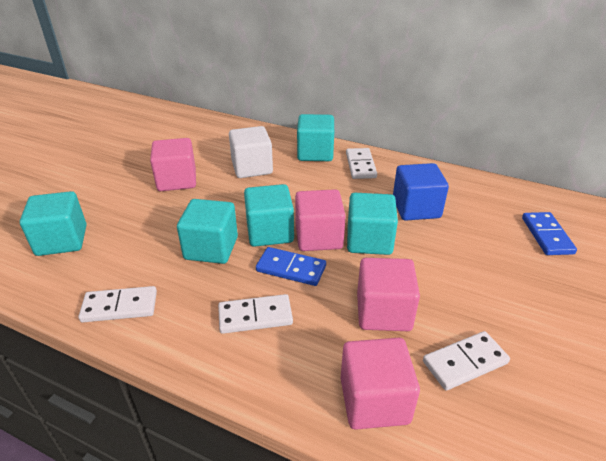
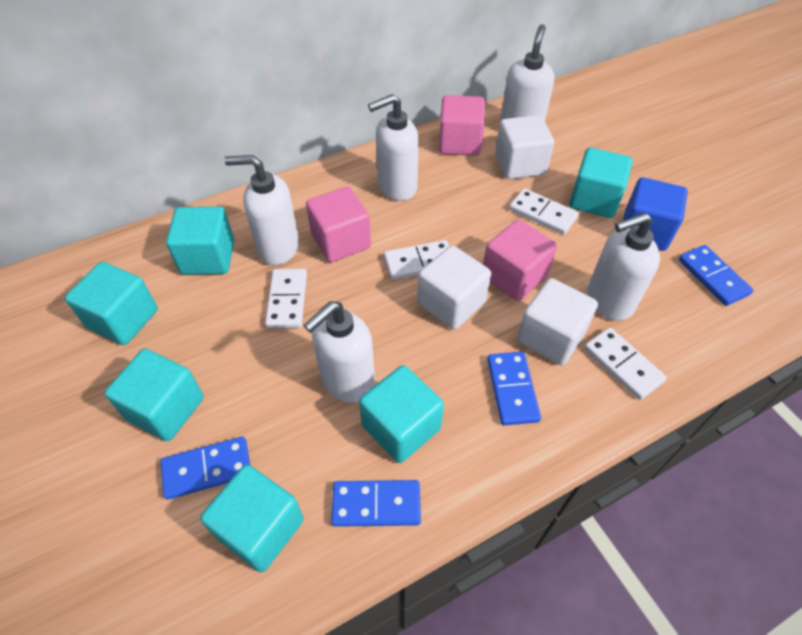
blue domino: [256,247,326,286] [522,212,577,255] = 2 -> [161,437,250,500] [331,480,421,527] [487,352,541,426] [679,245,753,306] = 4
pink cube: [150,138,196,191] [295,189,346,251] [341,338,420,430] [357,258,420,331] = 4 -> [306,186,371,262] [439,95,485,156] [483,220,557,301] = 3
turquoise cube: [20,191,87,256] [177,199,238,264] [244,184,294,247] [297,114,334,161] [347,193,398,255] = 5 -> [65,262,158,345] [104,349,204,441] [166,207,235,275] [200,465,304,572] [359,365,444,463] [569,148,632,218] = 6
white cube: [229,126,273,178] = 1 -> [417,245,491,330] [495,115,554,179] [517,278,598,365] = 3
white soap dispenser: none = 0 -> [224,155,299,265] [303,301,375,403] [368,94,419,201] [500,25,554,121] [587,213,660,321] = 5

